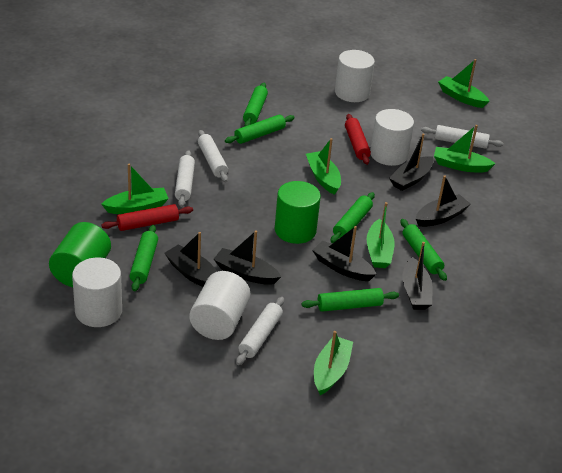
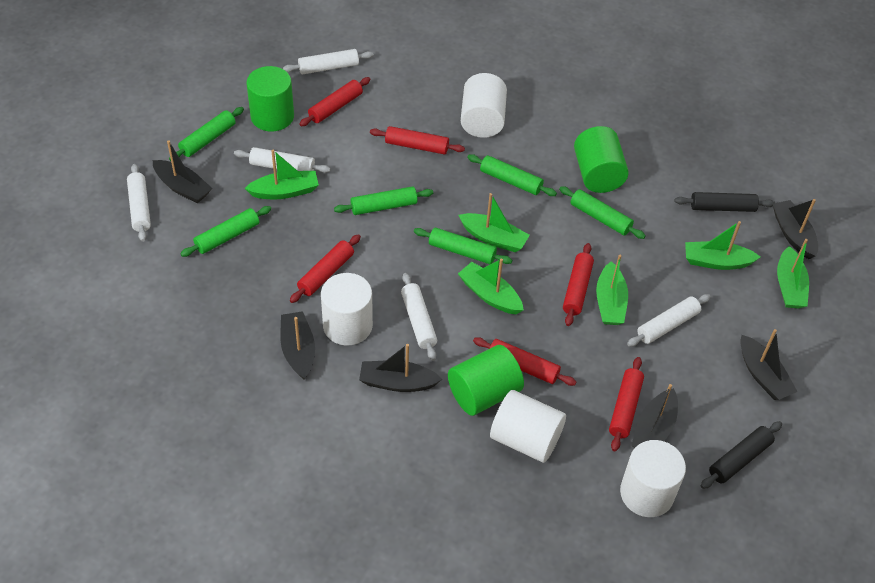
black rolling pin: none = 0 -> [674,192,775,212] [701,421,782,489] = 2
green cylinder: [49,222,111,287] [275,181,321,244] = 2 -> [247,66,294,131] [448,345,524,416] [574,126,629,193] = 3
red rolling pin: [101,204,193,231] [345,114,371,165] = 2 -> [290,234,361,303] [299,77,371,126] [370,126,465,155] [473,337,576,386] [563,243,594,326] [609,357,644,451] = 6
white rolling pin: [175,150,195,207] [198,130,228,182] [236,297,284,365] [421,125,504,149] = 4 -> [127,164,151,242] [234,147,331,173] [283,49,374,74] [401,273,437,361] [627,294,711,347] = 5

